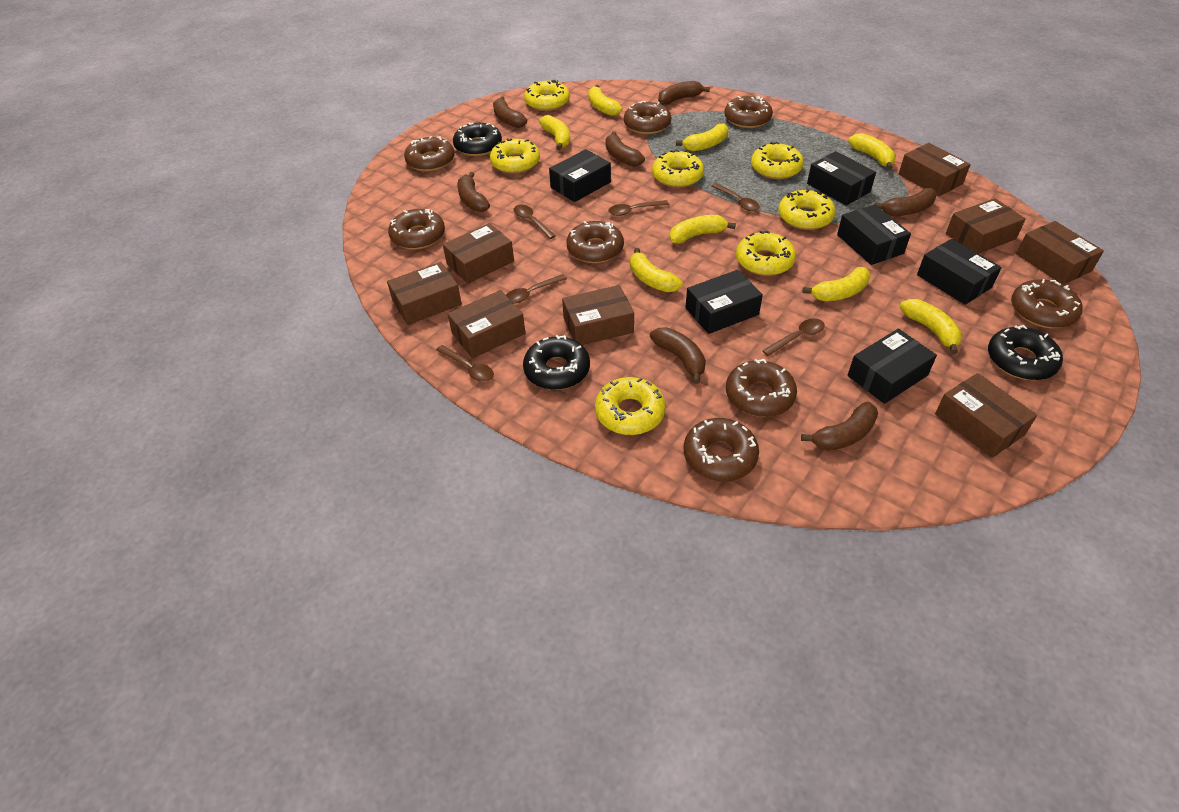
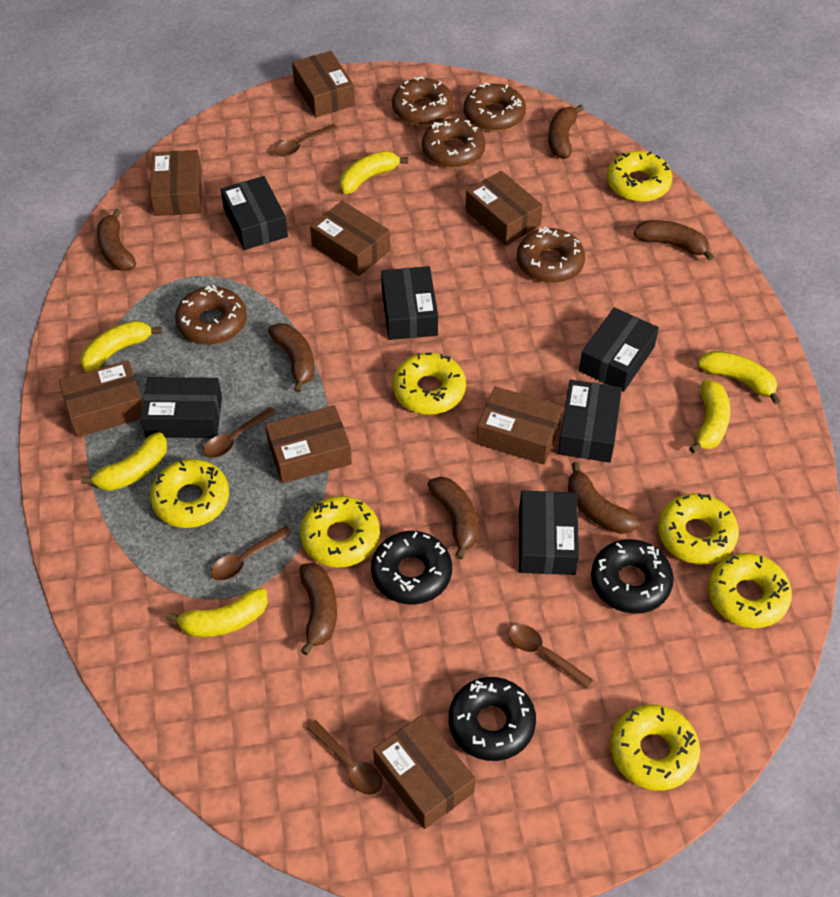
brown donut: [388,209,445,250] [404,136,455,171] [566,221,624,263] [624,101,671,134] [684,418,759,481] [724,96,773,128] [726,359,797,417] [1011,279,1083,328] = 8 -> [175,285,247,345] [392,76,454,126] [422,118,485,168] [464,82,526,132] [517,227,585,283] = 5
brown spoon: [436,345,494,382] [506,274,567,304] [513,205,555,239] [608,200,669,216] [711,183,759,211] [762,319,825,356] = 6 -> [203,407,277,458] [211,526,292,581] [274,124,338,157] [306,720,383,795] [508,624,593,689] = 5
yellow banana: [539,115,570,150] [588,85,622,116] [630,248,683,292] [670,215,736,244] [676,123,729,151] [802,267,870,301] [848,133,896,170] [900,299,962,354] = 8 -> [80,320,162,372] [81,432,167,491] [166,588,268,637] [340,151,408,194] [689,380,730,453] [698,351,780,405] = 6

